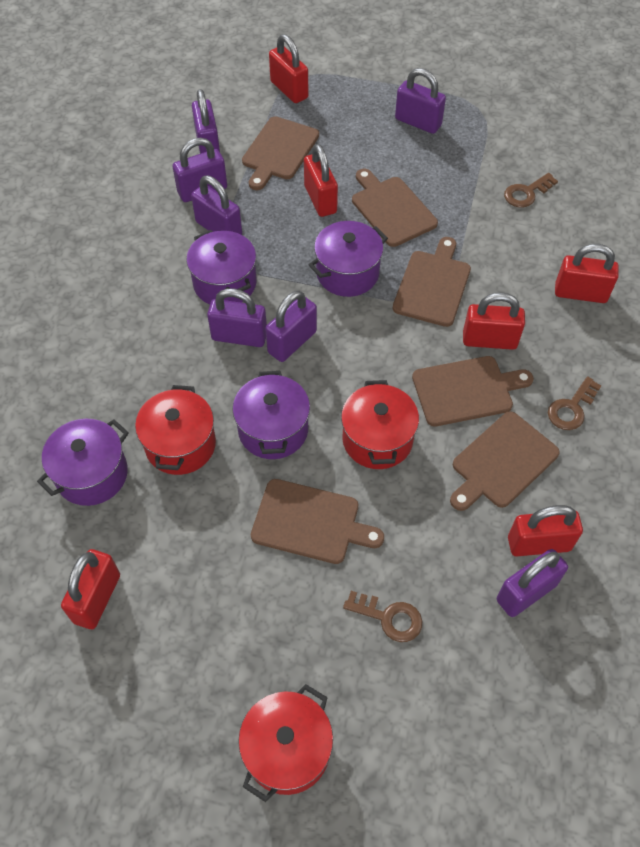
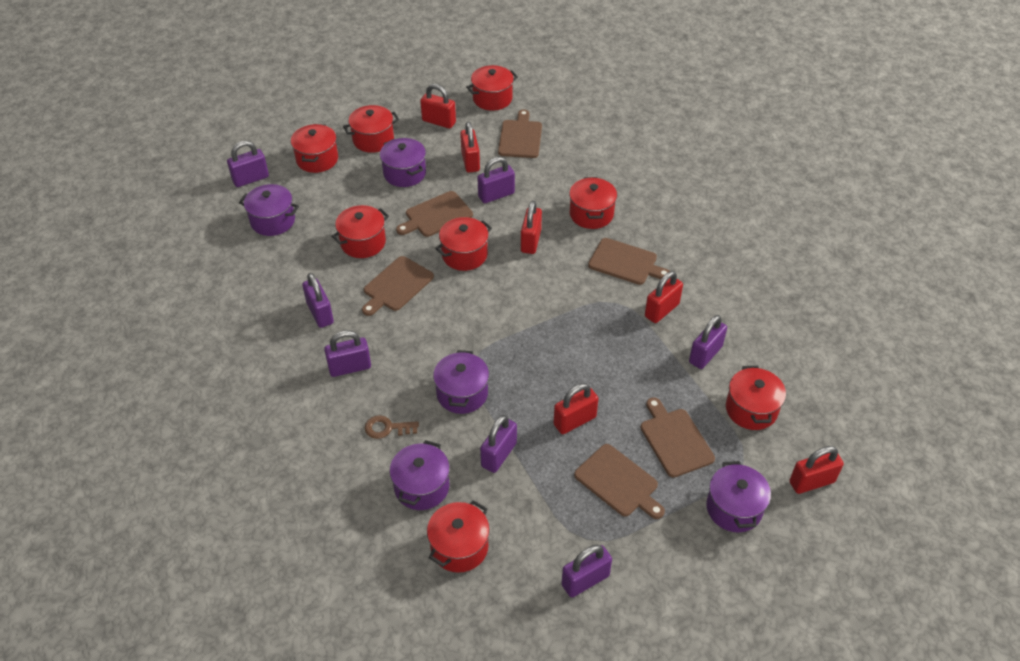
brown key: [343,591,422,642] [504,173,558,207] [548,376,602,430] = 3 -> [365,415,419,439] = 1
purple pot: [37,419,129,506] [186,230,256,305] [233,371,310,459] [309,221,388,297] = 4 -> [239,184,299,236] [380,138,426,187] [390,440,450,510] [433,350,489,414] [706,461,771,532] = 5
red pot: [135,385,216,475] [238,684,333,802] [341,380,419,469] = 3 -> [291,124,338,173] [331,205,389,258] [343,105,399,153] [427,500,490,573] [435,217,492,271] [466,65,518,111] [569,177,617,229] [726,366,786,430] = 8

